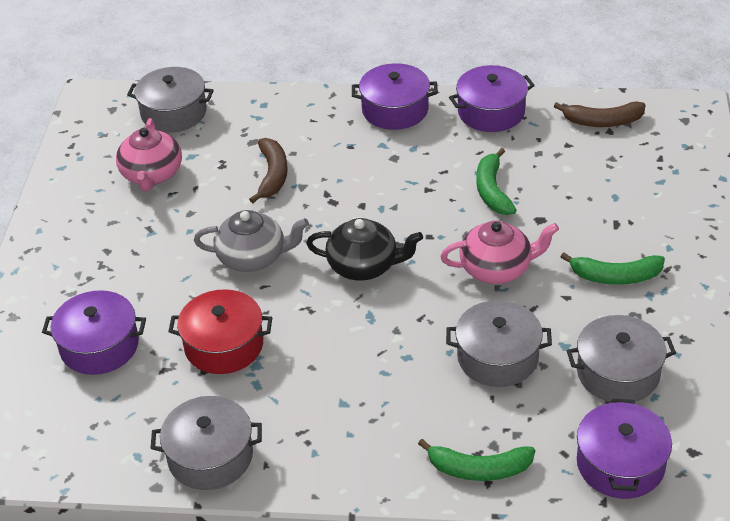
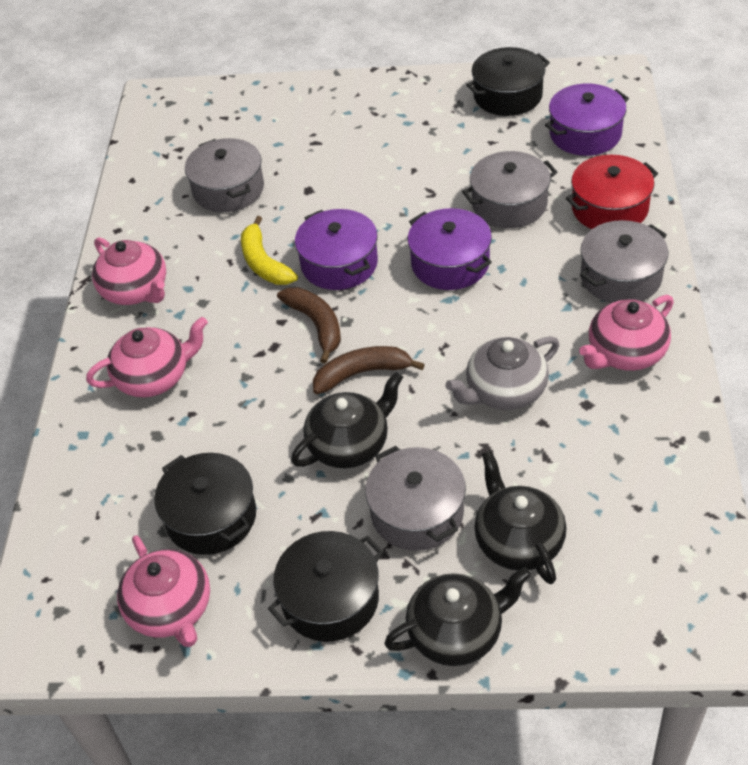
black pot: none = 0 -> [154,453,256,555] [268,531,383,642] [466,47,550,116] = 3
black teapot: [306,218,423,281] = 1 -> [291,372,403,468] [384,567,531,666] [474,450,566,584] = 3
green banana: [418,439,535,481] [476,148,517,215] [561,252,665,285] = 3 -> none = 0
pink teapot: [116,118,182,191] [440,221,559,284] = 2 -> [86,317,208,397] [92,237,166,305] [117,535,210,647] [579,295,674,371] = 4
purple pot: [42,290,146,375] [352,63,438,130] [449,65,535,132] [577,398,672,499] = 4 -> [295,209,378,290] [408,208,492,290] [545,84,629,156] = 3
yellow banana: none = 0 -> [241,216,298,285] = 1

